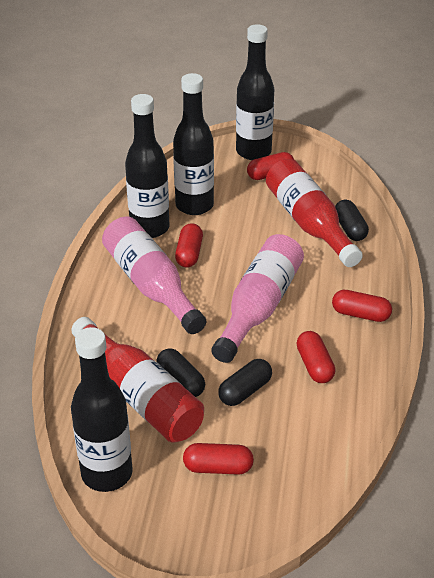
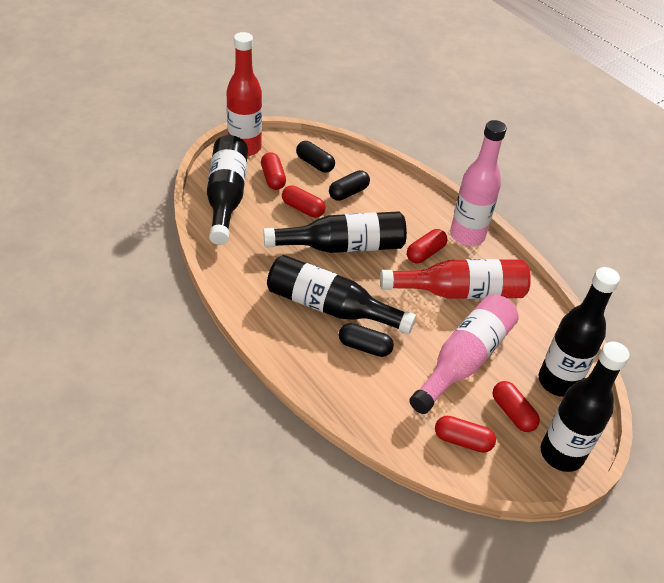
black bottle: [71,327,133,492] [125,94,169,238] [173,73,214,215] [236,24,274,160] = 4 -> [207,135,248,245] [263,211,407,253] [267,255,416,334] [539,267,620,397] [541,342,630,472] = 5

